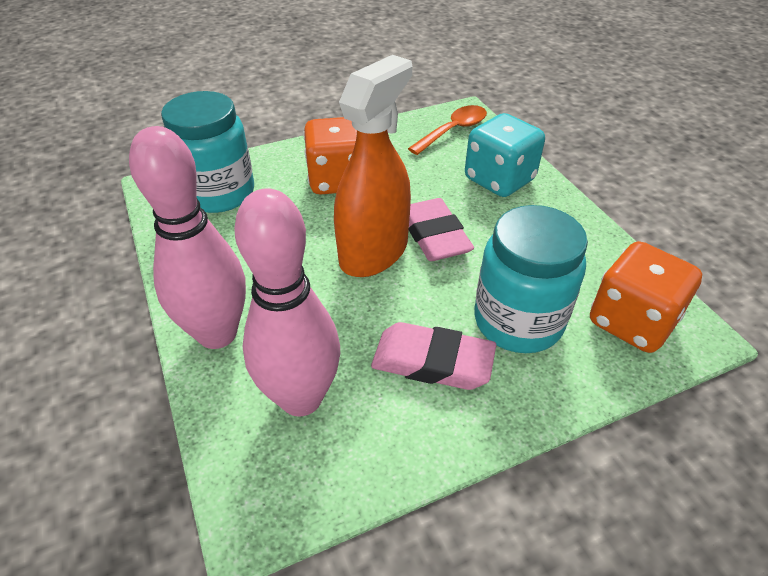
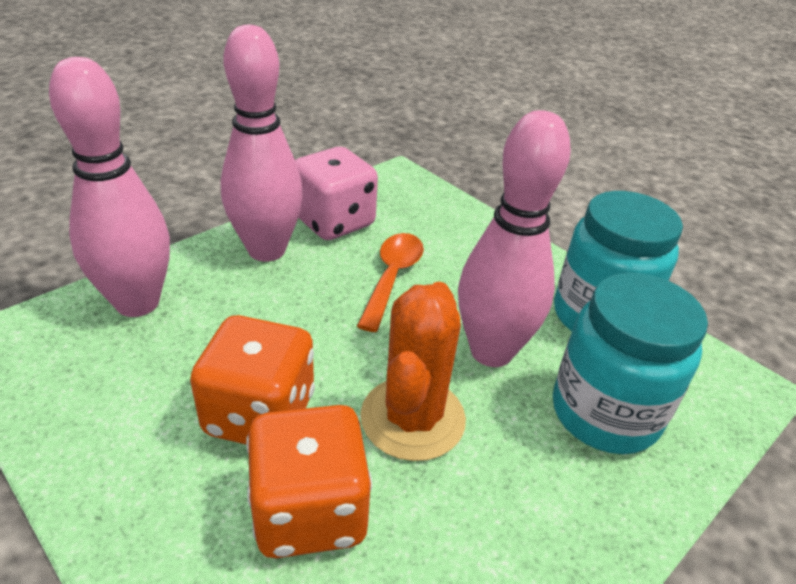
orange cactus: none = 0 -> [360,282,466,461] = 1
orange spray bottle: [334,55,412,277] = 1 -> none = 0
pink bowling pin: [129,126,246,349] [234,188,340,417] = 2 -> [49,57,170,317] [221,25,303,262] [458,110,571,367] = 3
pink dice: none = 0 -> [295,147,378,240] = 1
pink eraser: [371,322,496,390] [409,198,474,261] = 2 -> none = 0
turquoise dice: [465,113,545,197] = 1 -> none = 0

